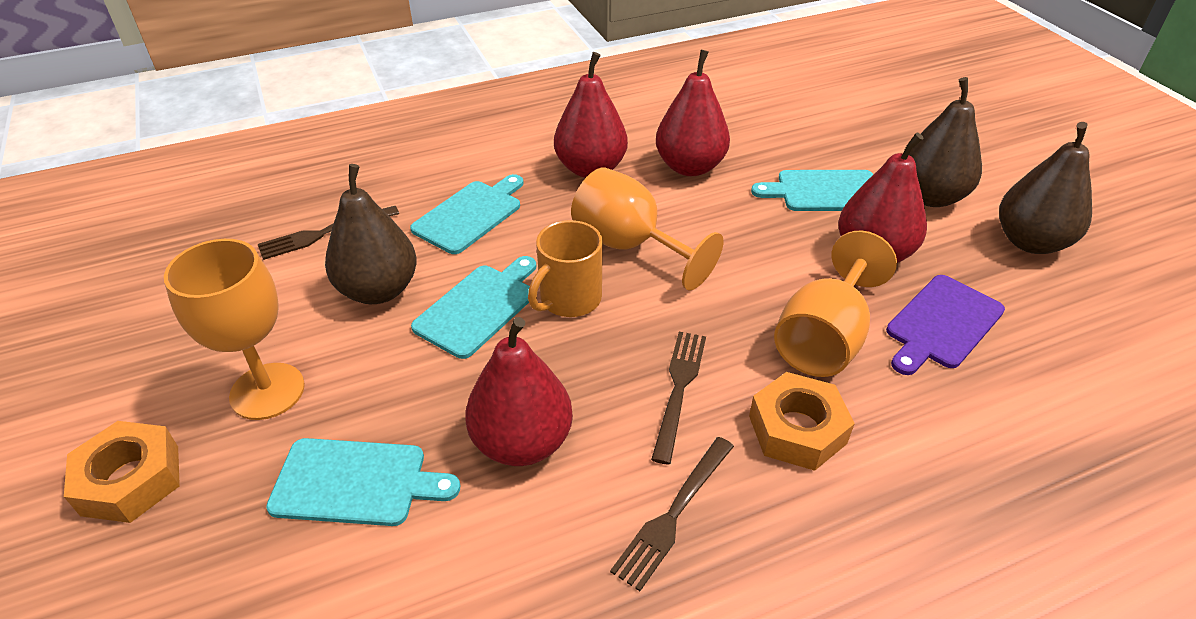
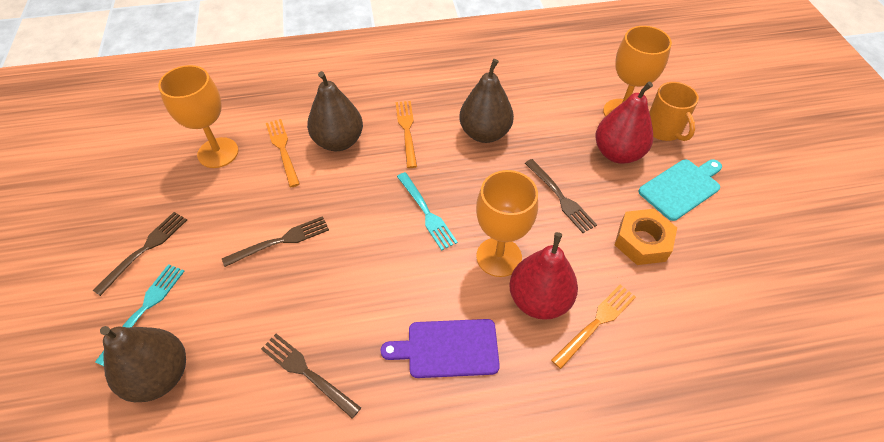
brown fork: [258,206,399,260] [610,437,734,591] [651,332,706,465] = 3 -> [93,212,187,296] [222,216,329,267] [261,334,361,419] [525,159,597,233] = 4
orange fork: none = 0 -> [266,119,300,187] [396,101,417,168] [551,285,636,369] = 3
orange nut: [64,421,180,523] [749,372,855,471] = 2 -> [615,209,677,265] = 1
red pear: [465,317,573,466] [554,52,628,178] [656,50,730,176] [838,132,927,263] = 4 -> [509,232,578,320] [595,81,653,164] = 2
turquoise cutting board: [266,438,460,526] [410,174,524,254] [411,256,536,359] [751,170,873,211] = 4 -> [638,159,722,221] = 1
turquoise fork: none = 0 -> [95,264,185,366] [397,172,458,250] = 2

